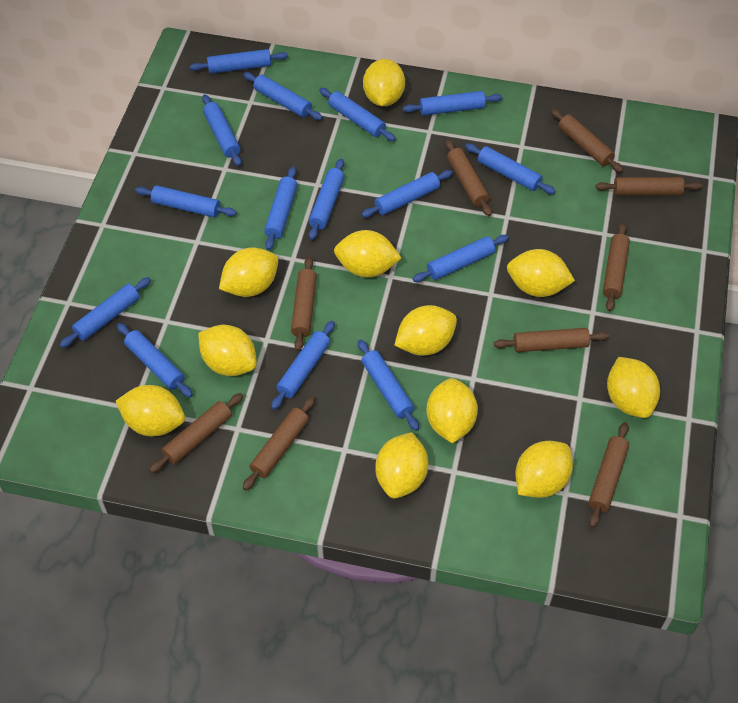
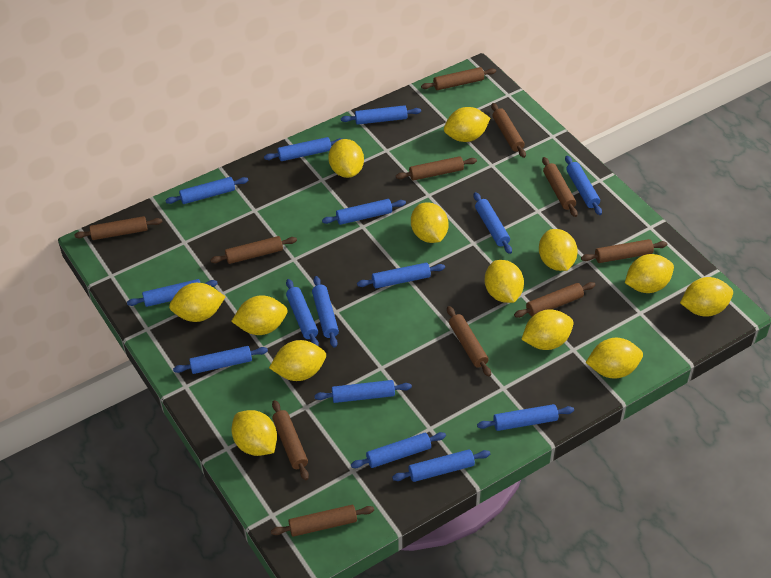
brown rolling pin: [149,393,243,473] [243,397,315,490] [291,257,317,351] [445,139,492,216] [494,328,609,352] [551,109,623,173] [589,422,629,528] [596,177,703,195] [603,223,630,311] = 9 -> [74,216,162,240] [210,236,297,264] [271,505,374,537] [272,400,309,480] [396,156,477,181] [421,67,496,90] [447,306,491,377] [491,103,526,158] [514,282,595,318] [542,157,578,217] [581,239,667,263] = 11
yellow lemon: [116,385,185,436] [198,325,257,376] [219,248,278,297] [334,230,401,277] [363,59,405,106] [375,432,428,498] [394,305,457,356] [426,378,478,443] [507,249,575,297] [515,441,573,498] [607,357,660,418] = 11 -> [169,283,226,322] [231,295,288,335] [232,410,277,456] [269,340,326,381] [328,139,364,178] [411,202,449,243] [444,107,490,142] [485,260,524,303] [521,309,574,350] [539,229,578,271] [586,338,643,379] [625,254,674,293] [680,277,733,317] = 13

